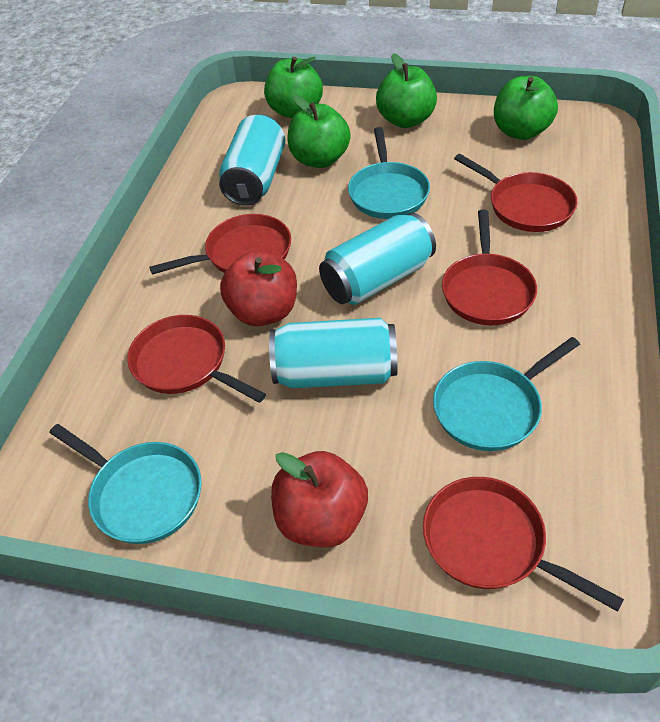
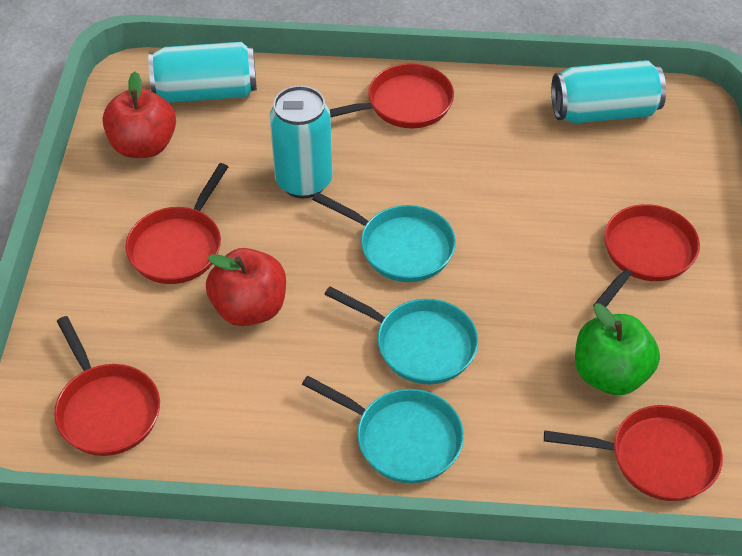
green apple: [264,57,323,118] [287,95,351,168] [376,53,437,128] [494,76,558,140] = 4 -> [575,304,660,395] = 1

